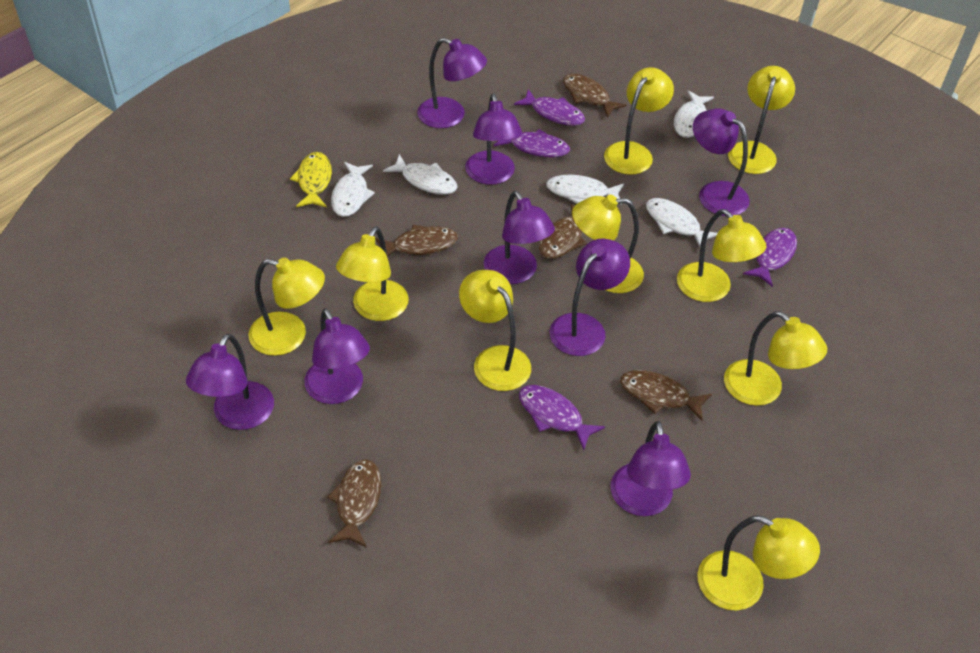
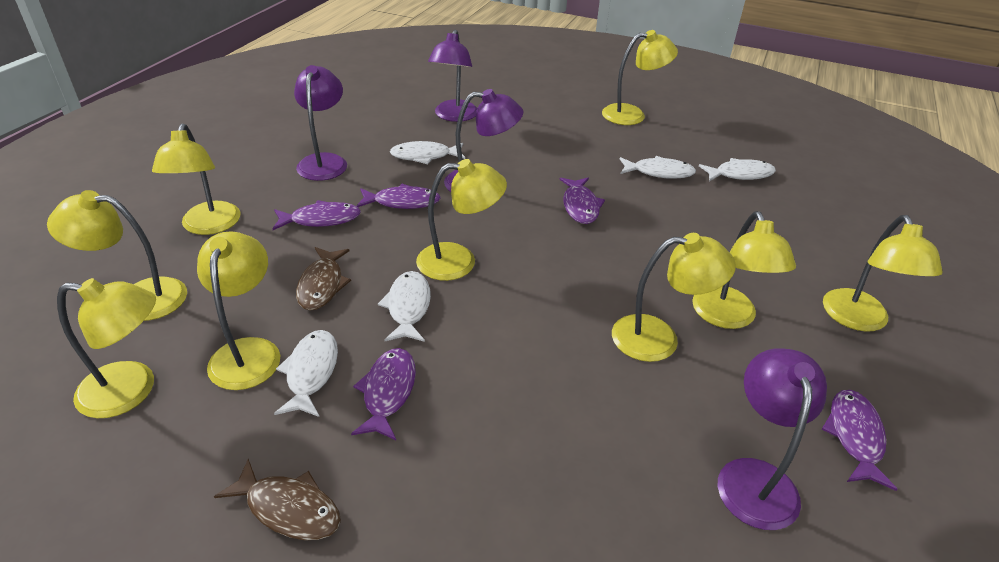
brown fish: [327,459,381,548] [375,225,458,256] [539,204,587,259] [563,74,626,118] [620,370,712,421] = 5 -> [214,459,341,540] [296,247,351,311] = 2
purple fish: [494,129,570,157] [514,89,585,126] [519,385,605,450] [743,228,797,287] = 4 -> [273,200,361,230] [351,348,416,440] [357,184,441,209] [559,178,605,224] [822,390,898,491] = 5
purple lamp: [186,333,274,430] [304,308,370,404] [417,38,487,128] [465,94,522,185] [484,191,555,284] [550,239,630,356] [611,421,691,516] [693,109,750,216] = 8 -> [294,65,347,181] [428,29,477,122] [444,89,523,192] [718,348,827,530] = 4
yellow fish: [290,152,332,207] = 1 -> none = 0

